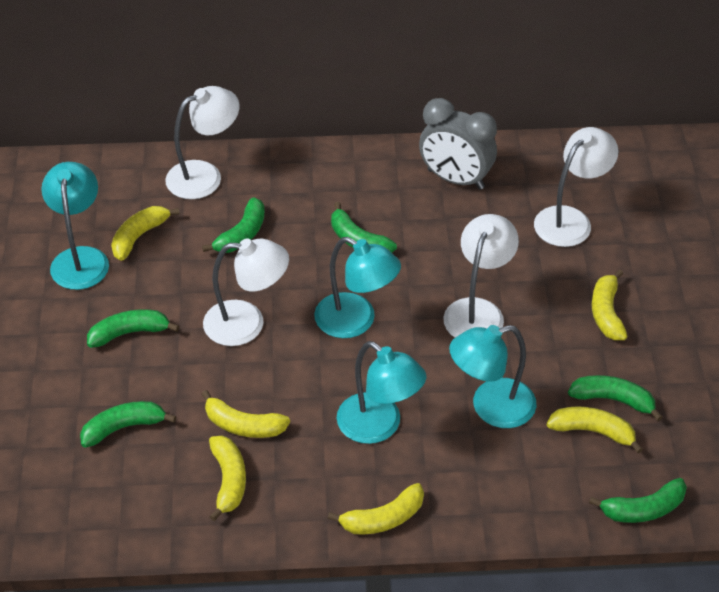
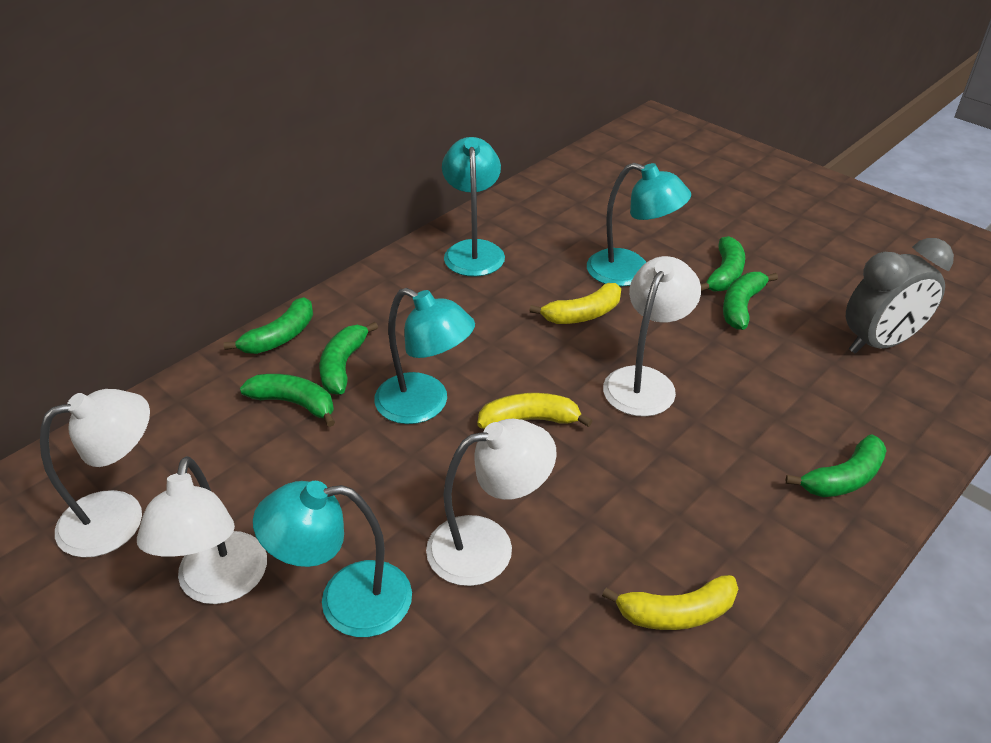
yellow banana: [111,206,180,261] [202,390,290,438] [209,435,246,521] [328,483,424,534] [547,407,643,453] [592,270,628,340] = 6 -> [477,393,593,429] [530,283,621,324] [602,575,738,630] = 3

